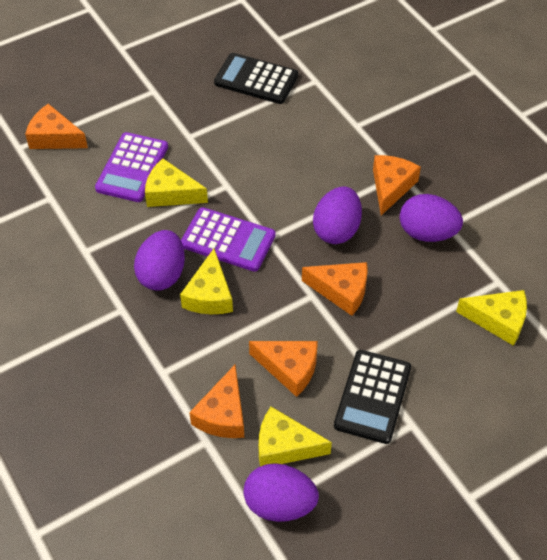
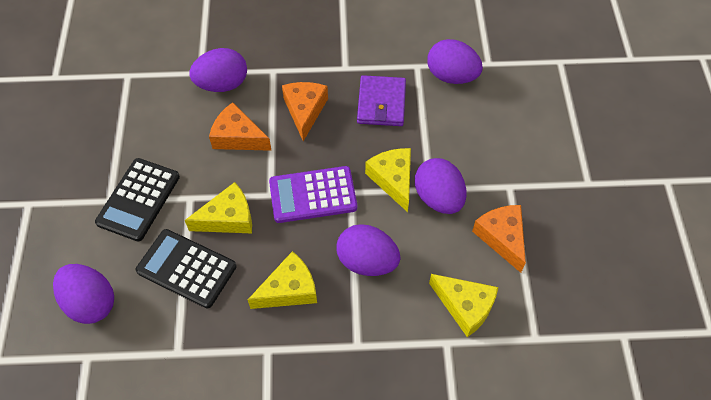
orange cheese: [25,104,88,149] [189,365,244,438] [249,341,318,397] [302,262,368,316] [373,155,421,215] = 5 -> [209,102,272,151] [282,82,328,141] [472,205,526,273] = 3
purple calculator: [95,132,168,202] [181,207,276,272] = 2 -> [269,166,357,223] = 1
purple egg: [134,230,185,291] [244,463,319,522] [313,186,362,244] [400,194,463,242] = 4 -> [53,264,114,324] [189,48,247,92] [337,224,400,276] [415,158,466,214] [428,39,483,84] = 5
purple wallet: none = 0 -> [357,75,406,126] = 1

